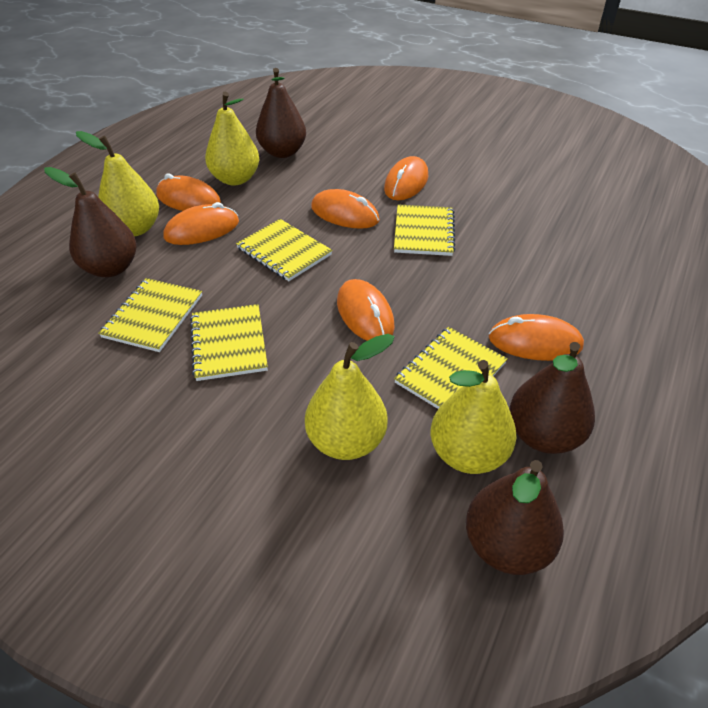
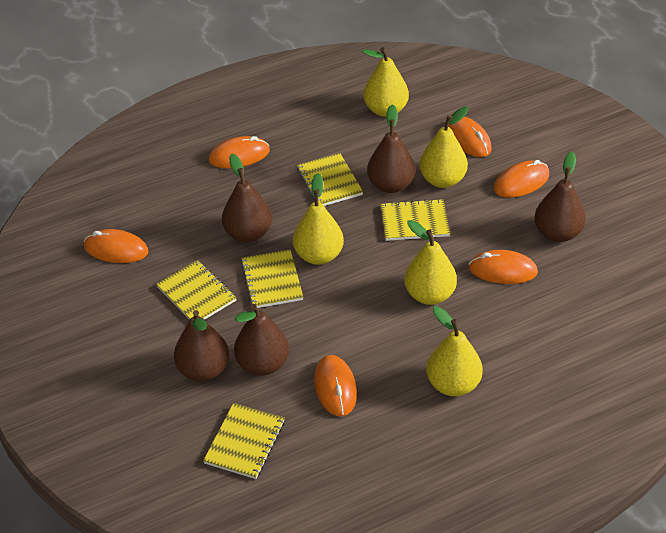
brown pear: [44,167,137,277] [256,68,306,158] [466,460,564,575] [509,342,595,454] = 4 -> [174,310,229,381] [222,154,272,242] [234,304,289,376] [367,104,415,193] [534,151,586,242] = 5
yellow pear: [76,131,159,237] [205,92,259,185] [305,334,394,460] [430,360,517,474] = 4 -> [293,173,344,265] [362,47,409,117] [404,220,457,305] [419,107,468,188] [426,306,483,396] = 5

